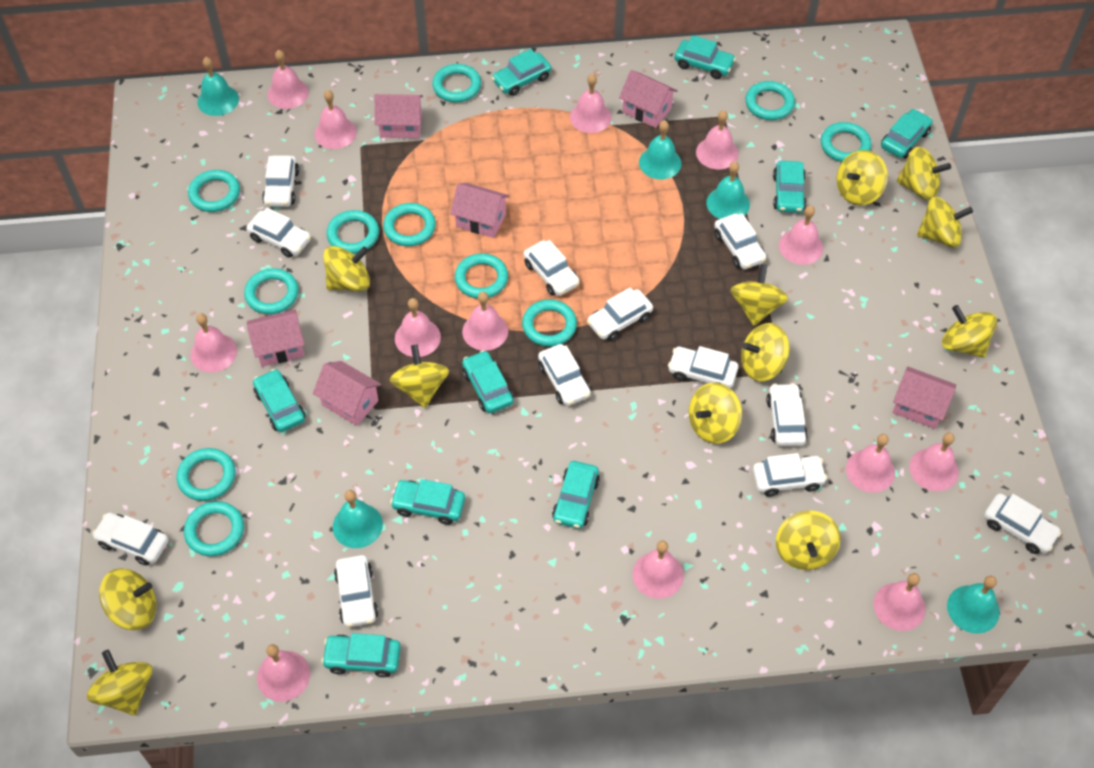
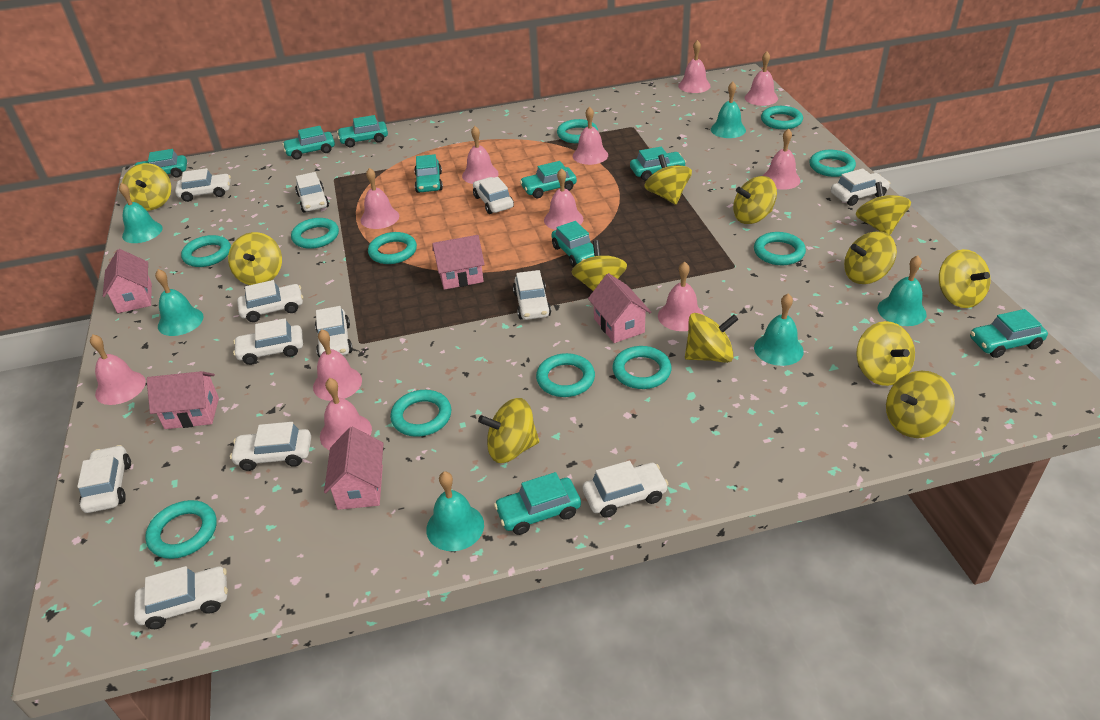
pink bell: [190,313,237,372] [257,644,310,702] [267,50,309,109] [314,90,357,149] [395,298,441,357] [462,292,508,351] [570,74,612,133] [632,540,684,599] [696,110,739,169] [779,206,823,265] [846,434,895,493] [874,573,926,631] [909,433,959,491] = 13 -> [90,334,146,405] [313,329,362,401] [320,378,372,450] [361,168,399,229] [462,126,499,184] [544,168,584,230] [573,107,608,165] [658,262,704,331] [678,40,711,93] [745,51,778,106] [763,128,800,190] = 11
pink house: [247,310,305,367] [313,361,381,426] [375,94,423,138] [450,183,510,238] [619,70,678,128] [892,366,956,429] = 6 -> [103,249,152,313] [147,371,219,429] [324,426,384,510] [432,235,485,290] [588,273,651,343] = 5
turquoise bell: [197,57,239,116] [333,490,383,548] [639,120,682,179] [706,162,750,219] [947,576,1000,634] = 5 -> [119,183,163,243] [155,269,204,336] [426,472,484,551] [711,82,746,138] [754,293,804,366] [878,255,927,326] = 6

